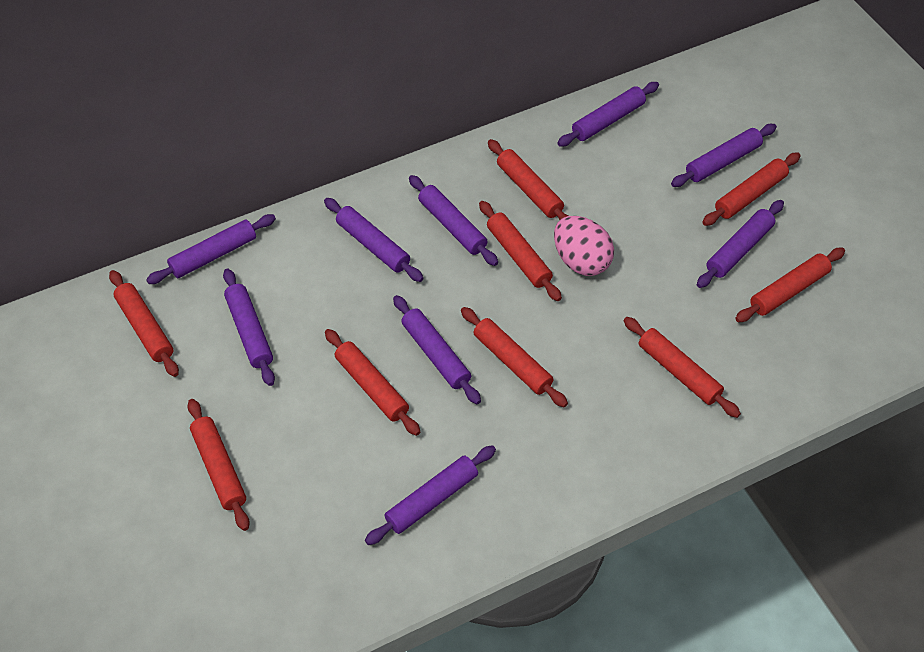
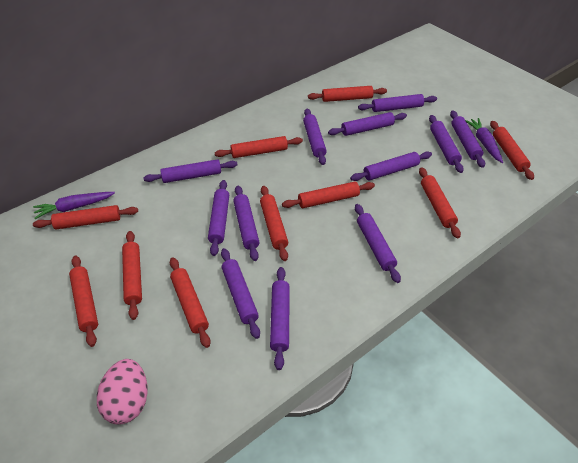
purple carrot: none = 0 -> [33,192,115,219] [465,118,503,163] = 2
purple rolling pin: [146,214,276,284] [223,268,275,386] [324,198,424,282] [365,445,496,545] [393,295,481,404] [409,175,498,266] [557,82,659,146] [671,124,777,187] [697,200,784,288] = 9 -> [143,159,237,183] [208,180,229,256] [221,248,260,339] [233,186,260,261] [270,267,290,370] [303,109,327,165] [328,112,407,136] [350,152,432,181] [355,204,401,283] [358,94,437,112] [429,115,464,173] [450,110,485,168] = 12
red rolling pin: [109,270,179,377] [188,399,250,531] [325,329,420,436] [461,307,568,407] [479,201,562,301] [488,139,568,220] [624,317,741,418] [702,152,801,226] [735,248,845,322] = 9 -> [33,205,138,229] [69,255,98,347] [122,231,142,320] [170,257,211,348] [215,136,303,158] [260,186,288,261] [282,182,375,208] [308,86,387,102] [419,167,461,238] [490,121,534,180] = 10

